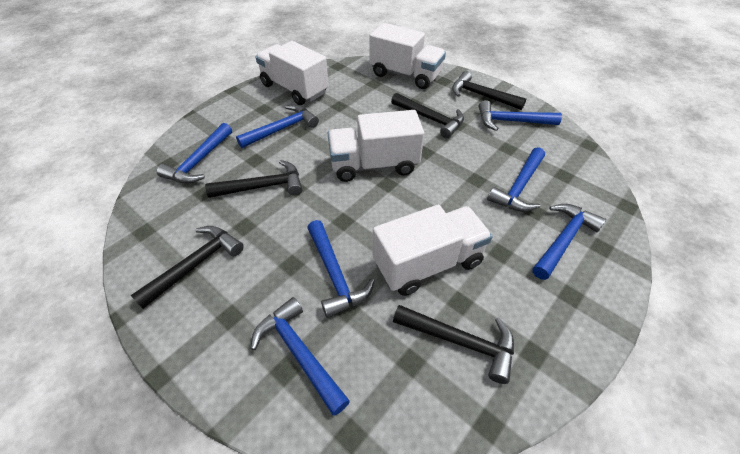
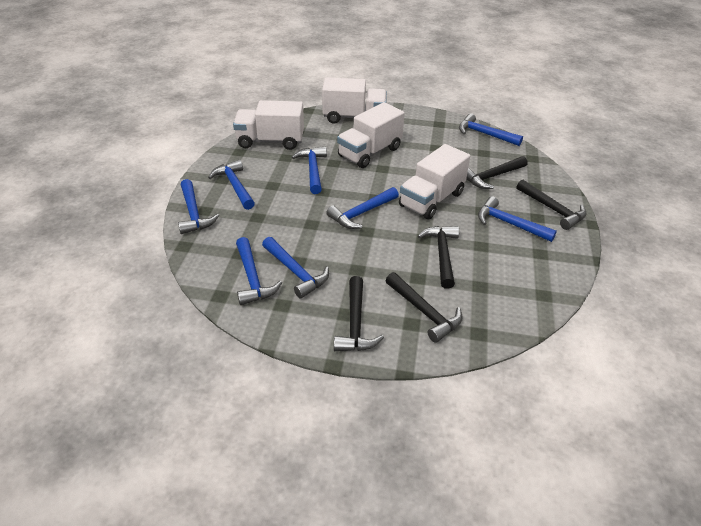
blue hammer: [157,123,232,184] [236,105,319,148] [251,297,350,416] [307,220,374,318] [479,100,562,131] [487,147,545,212] [532,204,606,280] = 7 -> [178,179,219,234] [208,160,255,210] [236,237,282,305] [262,237,329,299] [292,146,327,194] [326,187,399,229] [459,113,523,146] [478,196,557,242] = 8

